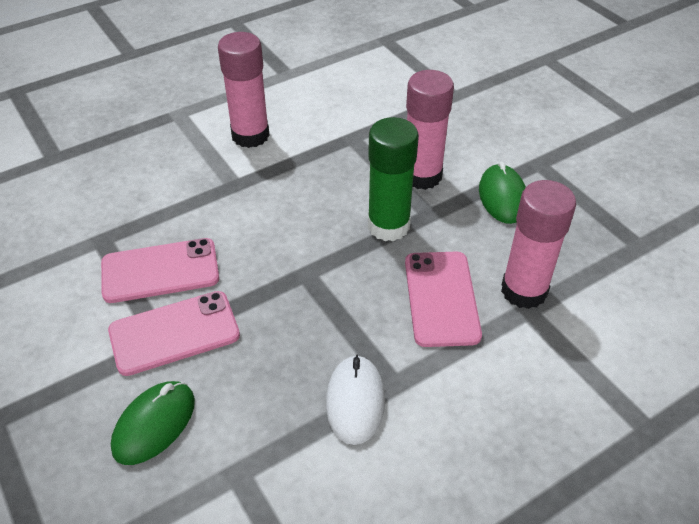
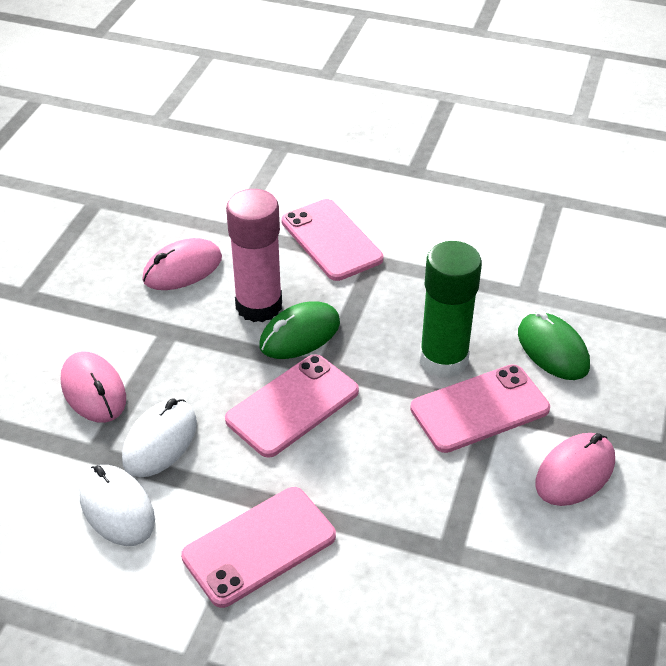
pink glue stick: [218,32,270,148] [406,70,454,190] [501,180,576,309] = 3 -> [226,189,282,322] = 1
pink mouse: none = 0 -> [61,351,126,423] [142,238,222,290] [536,433,615,506] = 3
pink phone: [101,238,219,303] [108,291,240,376] [405,252,482,347] = 3 -> [181,487,336,608] [225,354,359,458] [281,199,383,281] [410,364,550,453] = 4
white mouse: [326,354,385,445] = 1 -> [79,465,155,546] [122,399,197,477] = 2

